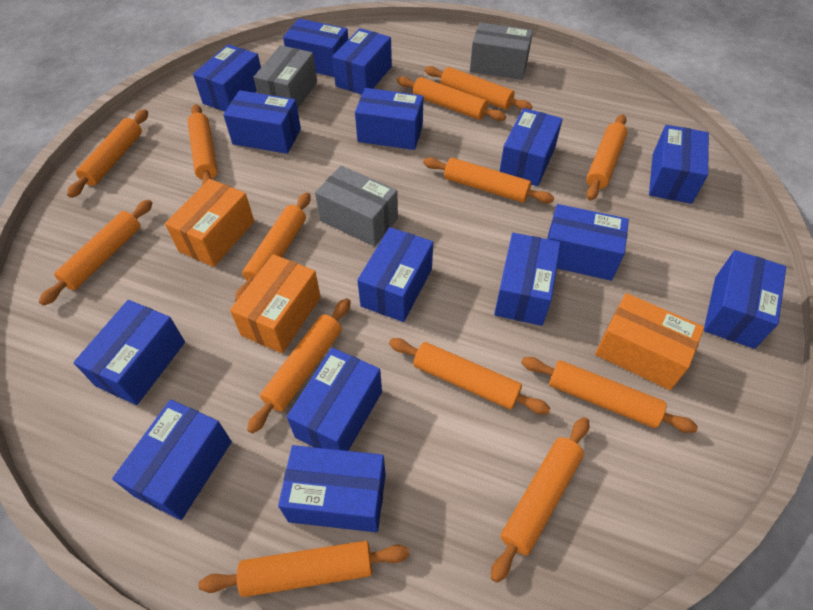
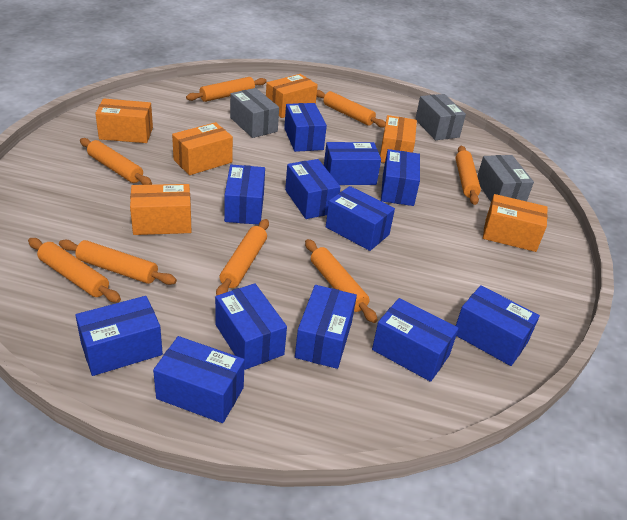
blue box: [73,300,185,405] [112,399,232,520] [193,44,261,112] [223,90,301,154] [278,445,386,532] [283,19,348,77] [287,348,382,451] [332,28,392,95] [355,88,423,150] [357,227,433,322] [494,233,561,326] [499,108,563,186] [547,204,629,281] [649,125,709,204] [704,250,786,349] = 15 -> [75,296,163,376] [153,336,245,423] [215,283,287,370] [224,165,265,225] [284,103,327,152] [285,159,341,219] [295,285,357,369] [324,142,381,185] [326,186,395,251] [372,298,459,382] [381,149,420,206] [456,285,540,366] = 12
orange box: [165,179,254,267] [230,254,321,353] [595,293,704,390] = 3 -> [95,99,153,143] [130,184,192,235] [172,122,233,175] [266,74,318,118] [380,115,417,163] [483,194,548,252] = 6
orange rolling pin: [39,200,152,306] [67,109,148,198] [188,104,217,185] [199,541,409,597] [235,193,311,301] [247,298,351,434] [389,338,550,415] [397,76,506,121] [423,157,554,203] [425,66,533,110] [491,417,589,583] [521,357,698,433] [586,114,627,201] = 13 -> [28,238,121,303] [59,240,177,285] [80,138,152,185] [186,77,267,102] [216,219,269,296] [305,239,378,323] [317,90,386,128] [455,146,481,205] = 8

